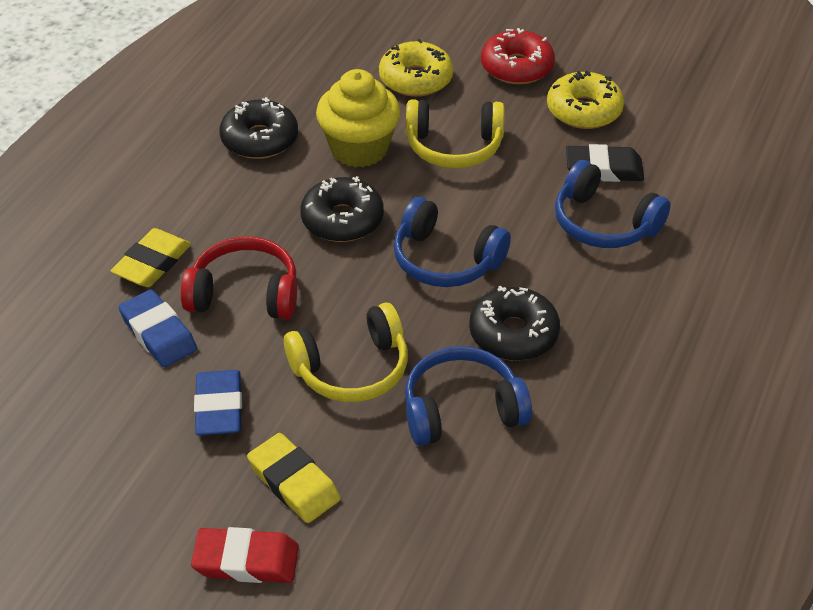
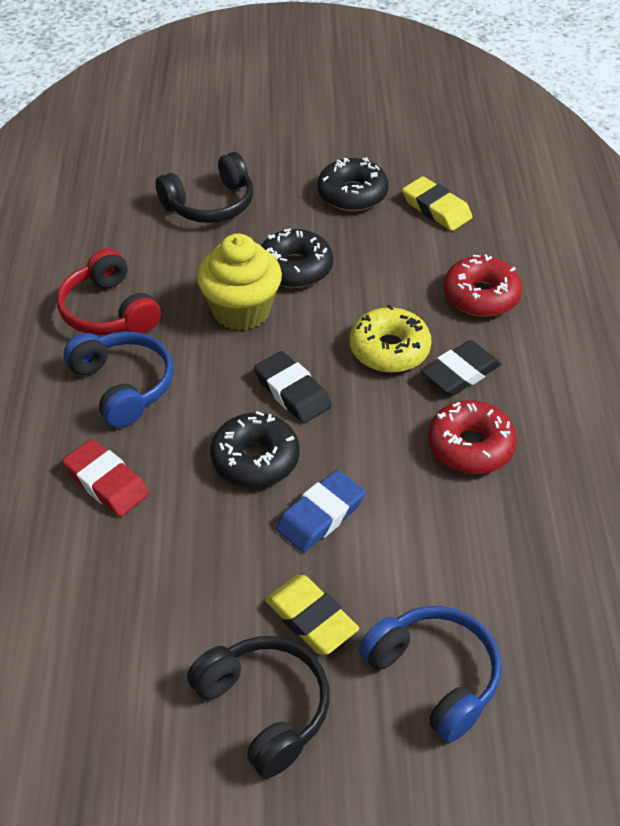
black eraser: [566,144,644,182] = 1 -> [254,351,332,423] [421,340,501,396] = 2
black headphones: none = 0 -> [156,152,253,223] [187,636,330,778] = 2
blue eraser: [118,289,197,367] [194,370,242,436] = 2 -> [276,470,365,552] = 1
blue headphones: [393,197,511,287] [405,346,532,446] [555,160,671,248] = 3 -> [63,331,174,428] [359,606,502,743] = 2
red donut: [481,28,555,84] = 1 -> [428,400,517,474] [443,254,522,317] = 2
yellow donut: [379,39,453,97] [547,71,624,129] = 2 -> [350,304,431,373] = 1
yellow headphones: [284,302,408,402] [406,99,505,168] = 2 -> none = 0

